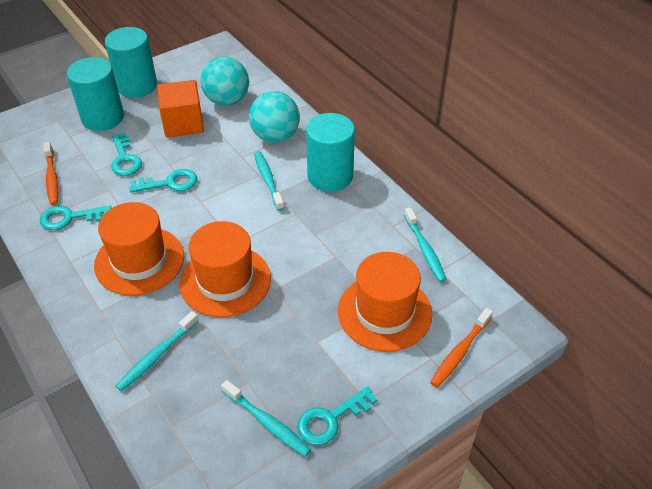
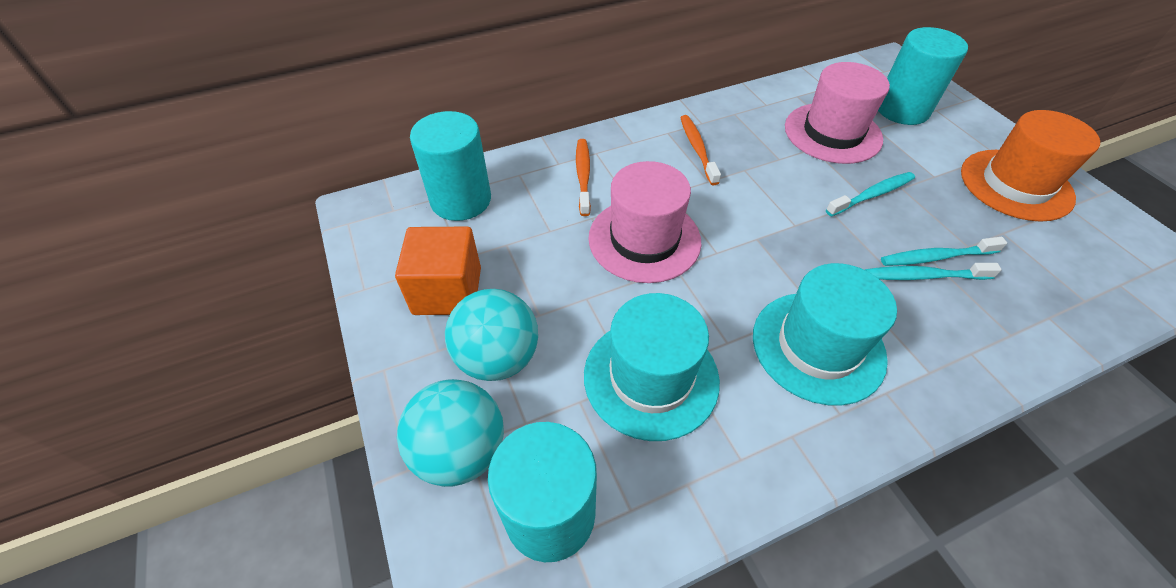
orange hat: [94,202,184,296] [180,221,271,317] [338,252,432,352] = 3 -> [961,110,1100,222] = 1
pink hat: none = 0 -> [588,161,702,283] [785,62,890,164] = 2
turquoise hat: none = 0 -> [584,293,720,441] [753,263,897,406] = 2
turquoise key: [39,206,111,230] [111,132,142,176] [129,169,197,193] [297,386,377,445] = 4 -> none = 0
turquoise toothbrush: [116,311,199,391] [221,380,311,457] [254,151,284,211] [404,207,447,282] = 4 -> [826,172,915,217] [865,263,1002,280] [881,237,1007,266] = 3

